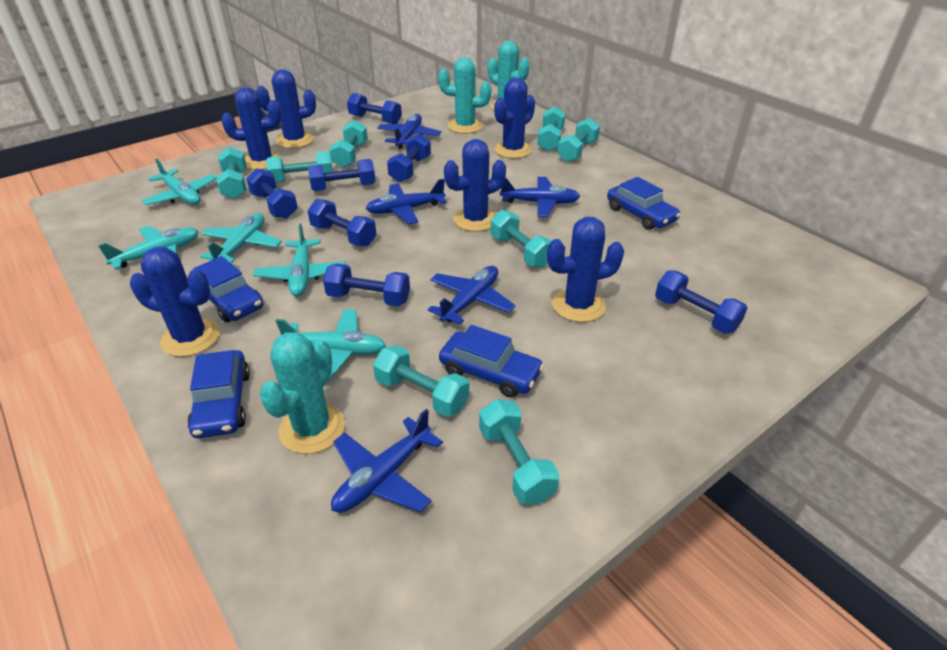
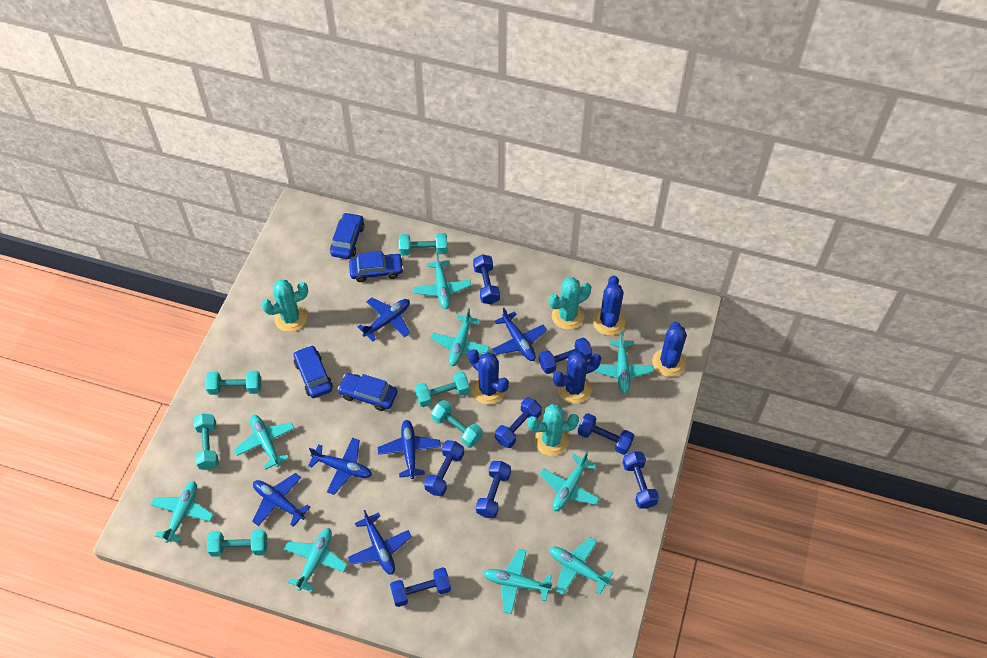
blue cactus: [130,247,220,357] [221,87,281,170] [256,69,316,148] [444,139,506,232] [494,78,535,158] [547,217,624,322] = 6 -> [468,349,509,405] [553,352,601,404] [593,275,625,335] [652,322,687,377] = 4
blue dumbbell: [246,168,298,219] [308,159,376,191] [308,199,376,246] [323,264,410,306] [347,93,402,124] [387,133,431,182] [655,270,747,334] = 7 -> [390,567,451,607] [424,440,464,496] [473,254,500,304] [476,461,511,518] [495,397,542,448] [539,338,593,374] [578,413,634,455] [623,451,659,509] = 8
blue plane: [331,409,443,513] [365,179,446,224] [377,114,441,149] [428,266,516,325] [500,177,580,217] = 5 -> [252,473,310,527] [308,438,372,495] [348,510,412,575] [358,297,410,341] [378,420,441,479] [492,308,547,361] = 6
turquoise dumbbell: [217,147,246,199] [266,151,333,183] [329,120,368,168] [373,345,469,417] [479,399,560,504] [491,210,552,268] [537,107,565,151] [557,118,600,162] = 8 -> [193,414,219,470] [205,371,261,395] [207,530,267,557] [399,233,447,256] [415,371,470,407] [431,400,483,447] = 6
turquoise plane: [98,226,199,269] [141,158,217,205] [200,213,282,264] [253,223,346,297] [276,309,386,382] = 5 -> [150,481,214,543] [234,415,295,470] [284,528,347,592] [413,253,471,309] [431,308,490,366] [483,549,552,614] [540,452,600,511] [549,537,613,595] [593,332,654,394] = 9

